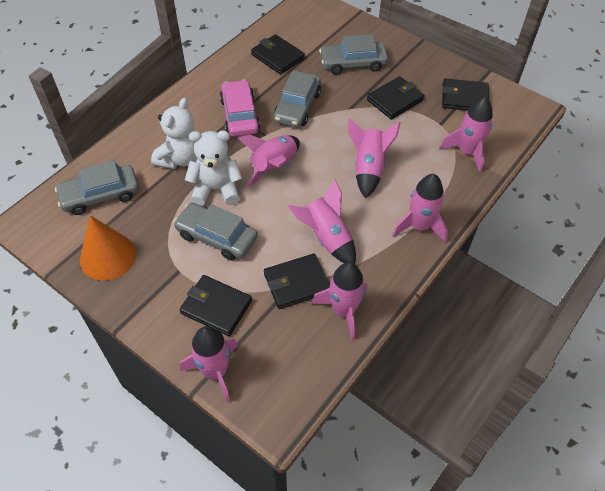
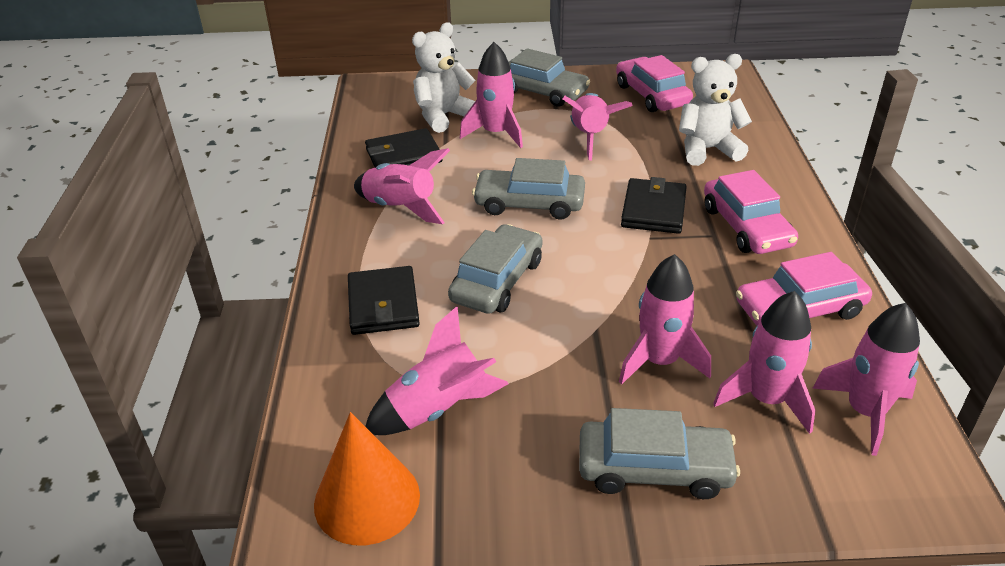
black wallet: [180,275,252,336] [251,34,305,74] [264,254,330,309] [367,76,424,120] [442,79,489,111] = 5 -> [348,266,420,335] [365,128,442,168] [621,177,687,234] = 3
pink car: [220,80,260,137] = 1 -> [616,55,693,112] [704,170,798,254] [736,252,872,326] = 3

